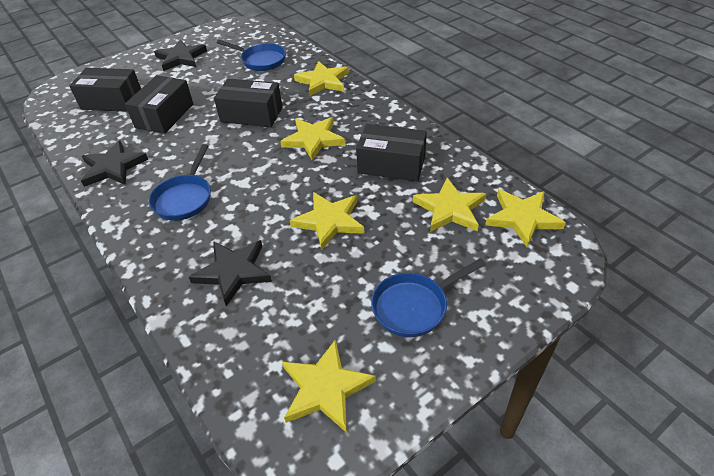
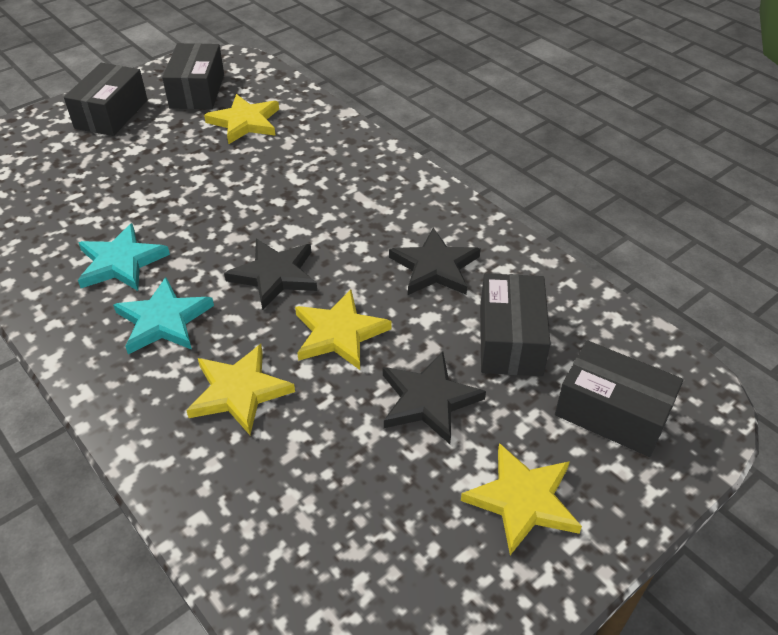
blue pan: [149,144,211,221] [217,40,286,71] [371,258,486,337] = 3 -> none = 0
turquoise star: none = 0 -> [78,223,170,291] [113,277,214,354] = 2
yellow star: [280,117,345,161] [282,339,376,433] [290,192,364,250] [294,61,349,97] [413,178,487,232] [485,189,566,247] = 6 -> [186,344,295,435] [204,94,279,145] [295,290,392,370] [461,443,582,555] = 4

